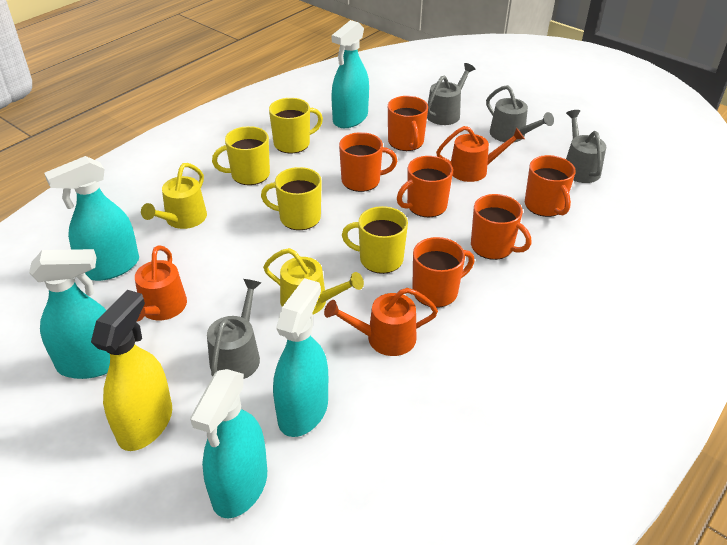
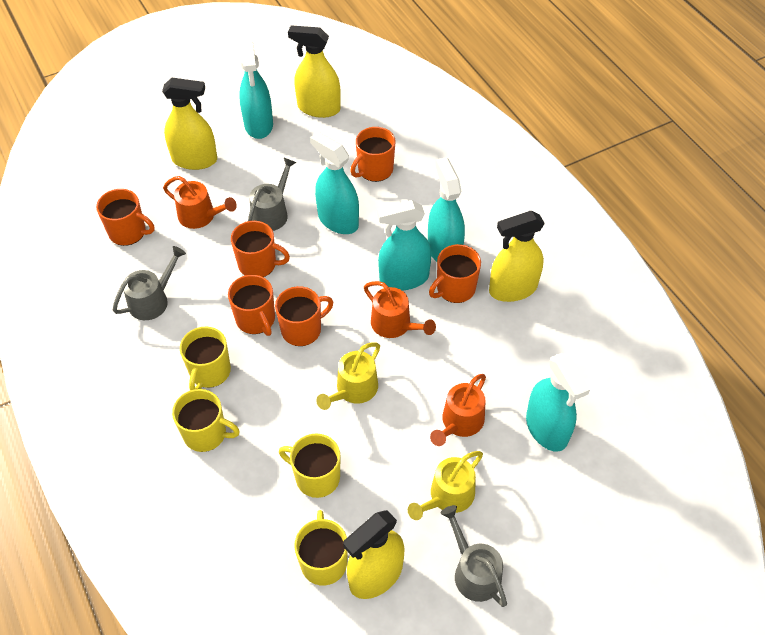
grey watering can: [207,279,261,379] [427,63,475,125] [486,85,554,143] [566,110,606,183] = 4 -> [113,246,186,320] [248,158,296,231] [440,505,507,607] = 3
yellow spray bottle: [91,290,172,451] = 1 -> [162,78,217,170] [288,25,341,118] [343,510,405,599] [489,211,545,302] = 4

